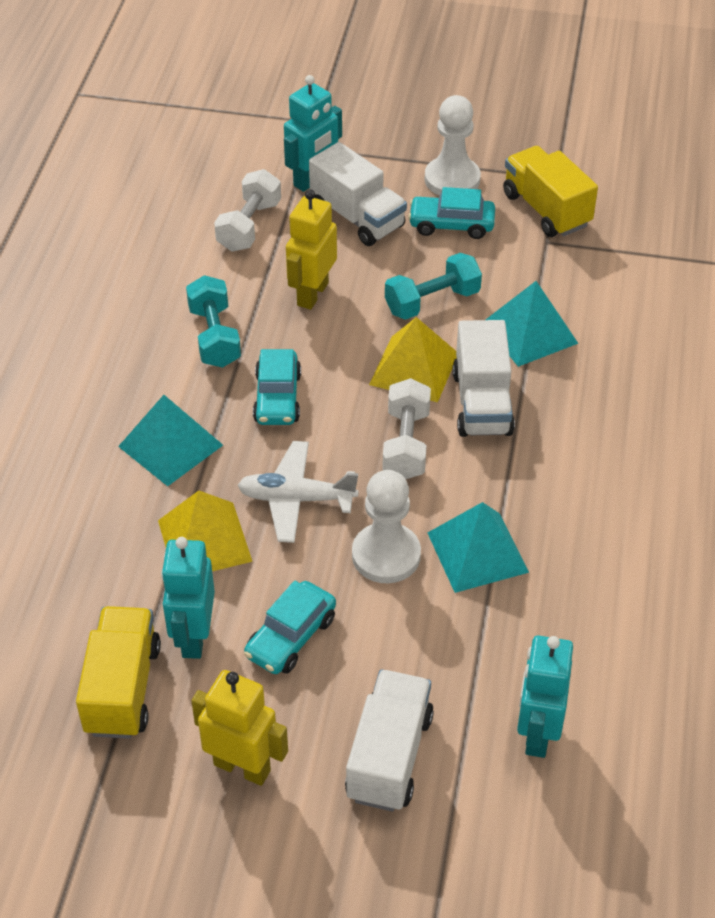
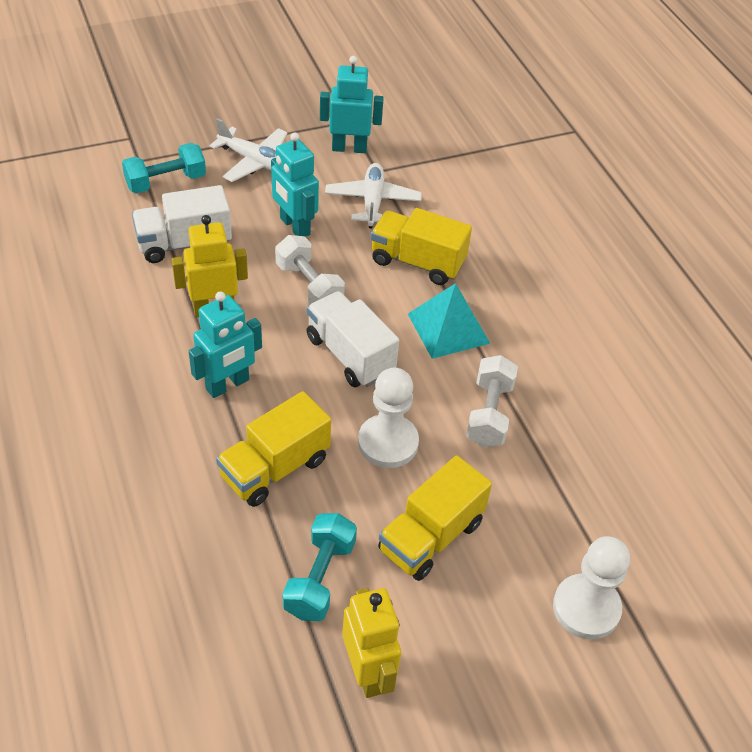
turquoise car: [244,581,336,674] [253,349,301,425] [408,187,495,239] = 3 -> none = 0
turquoise pyramid: [118,395,223,486] [428,502,529,593] [486,281,579,367] = 3 -> [408,283,490,359] = 1
white plane: [237,441,359,543] = 1 -> [209,118,288,182] [325,163,422,228] = 2
white truck: [309,142,407,246] [345,669,434,812] [452,320,515,437] = 3 -> [132,185,232,263] [307,291,399,387] = 2
yellow pyramid: [158,491,252,571] [369,317,457,402] = 2 -> none = 0
yellow truck: [76,606,161,739] [503,146,598,237] = 2 -> [216,391,331,507] [371,208,472,285] [378,455,492,581] = 3

